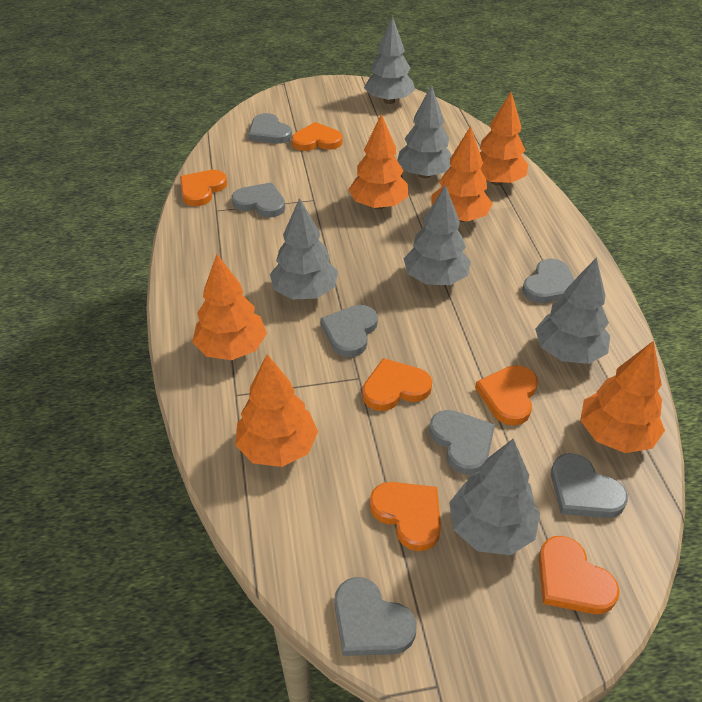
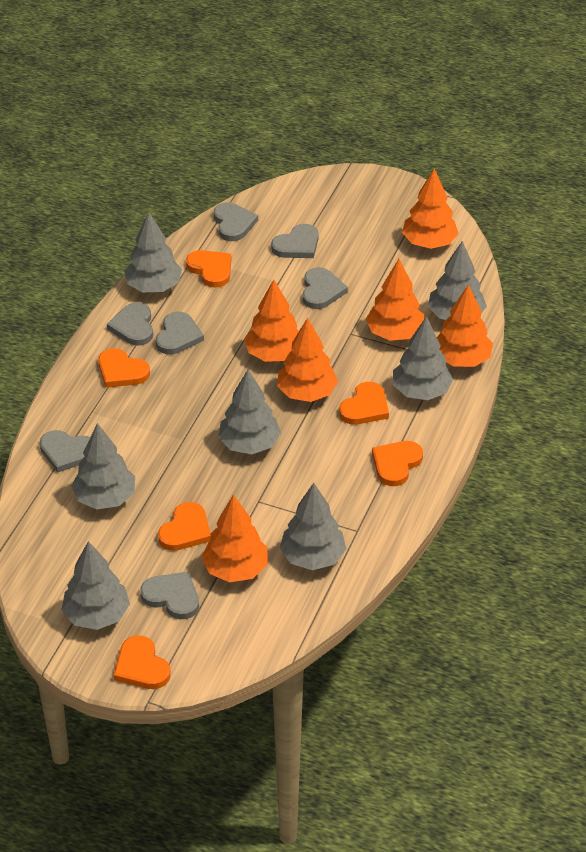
grey tree: [270,198,338,299] [364,16,415,104] [397,85,452,178] [403,185,471,285] [449,439,540,555] [535,257,610,364] = 6 -> [62,541,130,630] [71,423,135,509] [124,212,182,292] [218,370,281,454] [280,483,346,570] [393,316,453,400] [428,241,487,320] = 7

